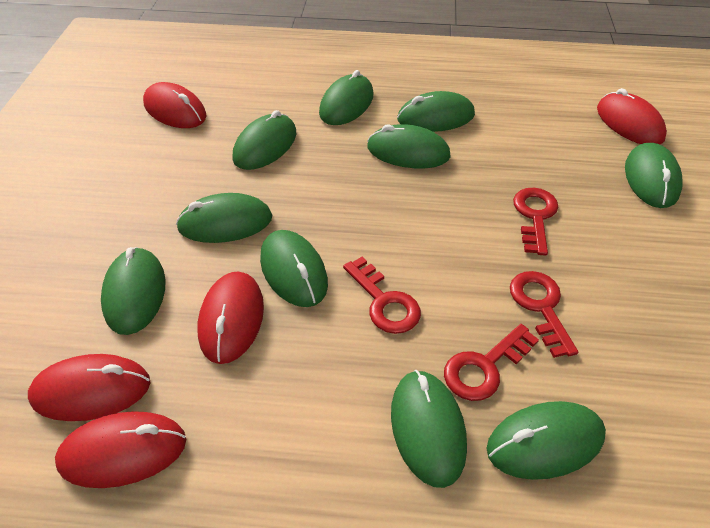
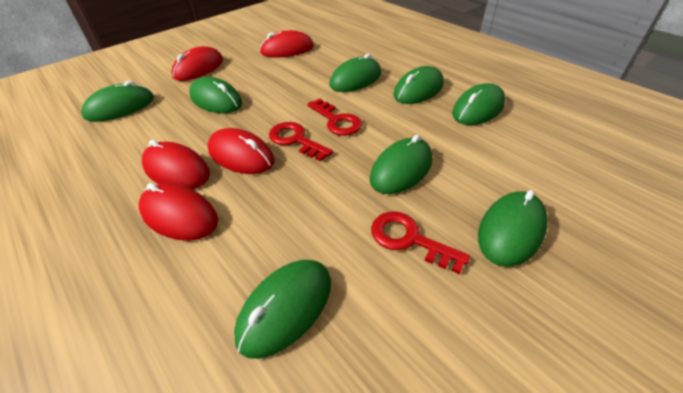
green mouse: [101,247,165,335] [176,193,272,243] [232,110,296,170] [260,230,328,307] [319,70,373,125] [367,124,451,168] [391,370,467,488] [397,91,475,132] [486,401,606,480] [625,143,682,208] = 10 -> [81,81,154,122] [189,77,242,113] [234,260,331,359] [329,54,381,92] [370,135,432,194] [393,66,444,104] [452,83,506,125] [478,190,548,267] = 8
red key: [343,257,421,334] [444,324,539,401] [510,271,578,358] [513,188,559,256] = 4 -> [269,122,333,162] [307,99,362,136] [371,211,470,274] = 3

